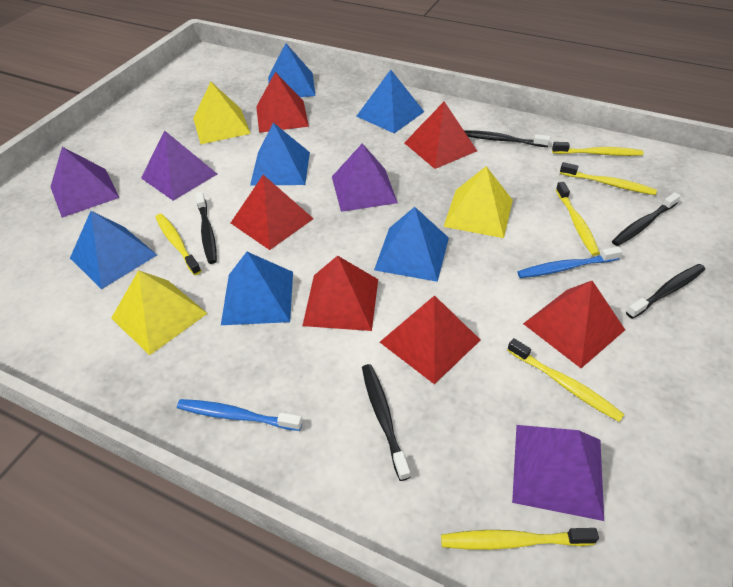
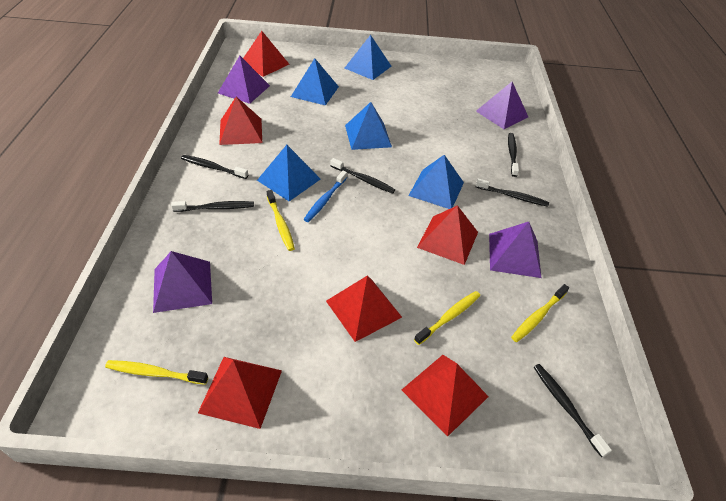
black toothbrush: [196,192,217,264] [362,364,410,481] [464,130,550,147] [612,192,681,246] [626,264,705,319] = 5 -> [171,201,254,212] [181,155,248,179] [331,158,395,194] [476,178,549,207] [508,133,519,177] [534,364,612,457] = 6
blue pyramid: [70,211,157,289] [221,252,293,325] [250,123,310,185] [268,43,316,97] [356,70,424,133] [374,207,449,282] = 6 -> [257,145,320,201] [291,58,339,106] [345,35,391,80] [345,102,392,150] [408,155,464,209] = 5
blue toothbrush: [177,399,302,431] [518,247,622,278] = 2 -> [303,171,347,222] = 1
yellow pyramid: [111,270,208,355] [193,82,251,144] [443,166,513,238] = 3 -> none = 0
yellow toothbrush: [155,214,201,275] [441,528,599,550] [507,338,625,422] [552,142,644,156] [556,182,600,256] [560,162,657,195] = 6 -> [105,360,208,385] [267,190,295,251] [414,291,480,345] [511,284,569,342] = 4

